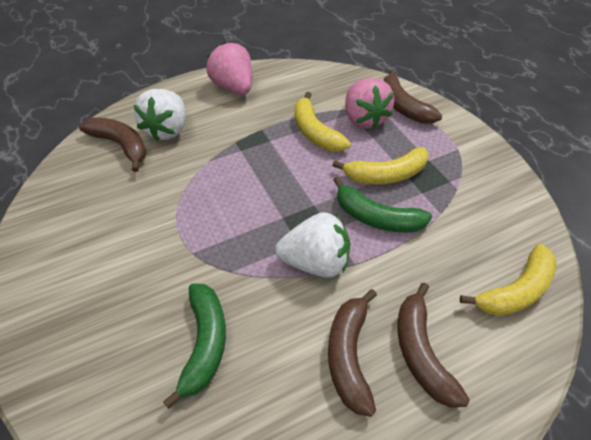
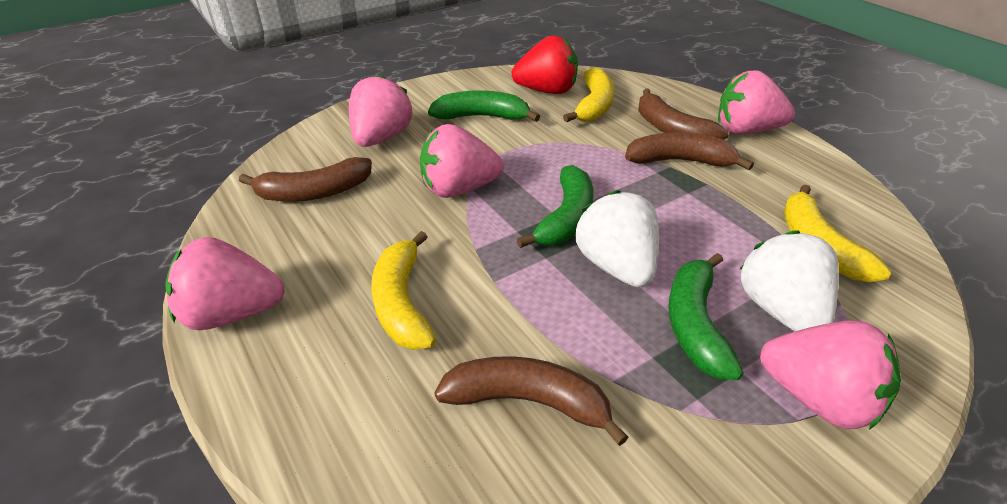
green banana: [163,283,226,409] [333,177,432,232] = 2 -> [428,90,540,122] [517,165,594,248] [668,253,743,380] = 3
pink strawberry: [206,42,252,95] [345,78,394,129] = 2 -> [165,237,285,330] [349,74,412,147] [420,124,504,198] [718,70,795,134] [760,320,901,430] = 5
red strawberry: none = 0 -> [512,35,578,94] = 1

